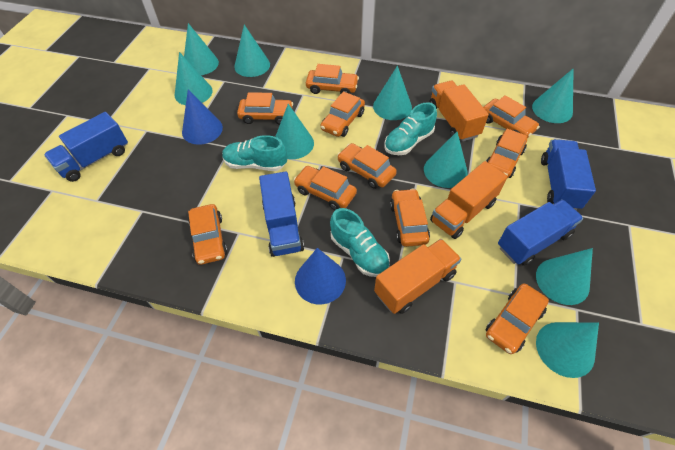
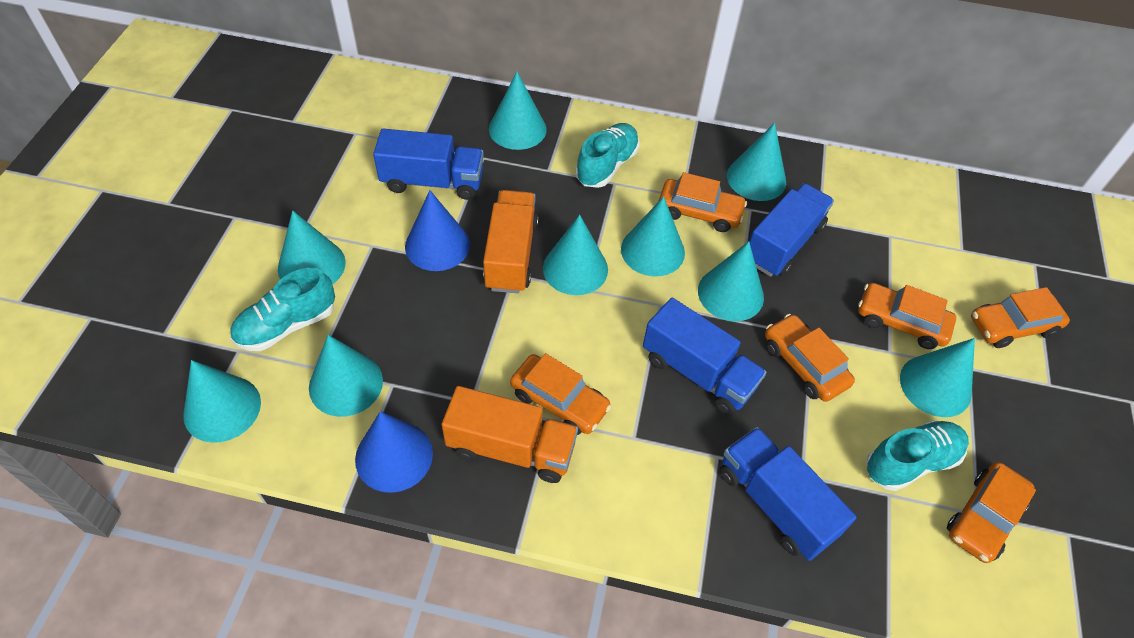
orange car: [188,204,228,265] [237,92,293,125] [294,166,357,210] [306,64,359,94] [320,91,365,137] [337,143,397,189] [390,188,430,247] [483,95,540,138] [486,129,527,178] [486,283,549,354] = 10 -> [510,353,612,435] [658,172,747,232] [765,314,855,402] [858,283,956,349] [947,462,1036,563] [971,287,1070,348] = 6
orange truck: [374,239,461,314] [429,81,489,141] [430,161,508,239] = 3 -> [442,386,578,483] [483,190,539,293] = 2

